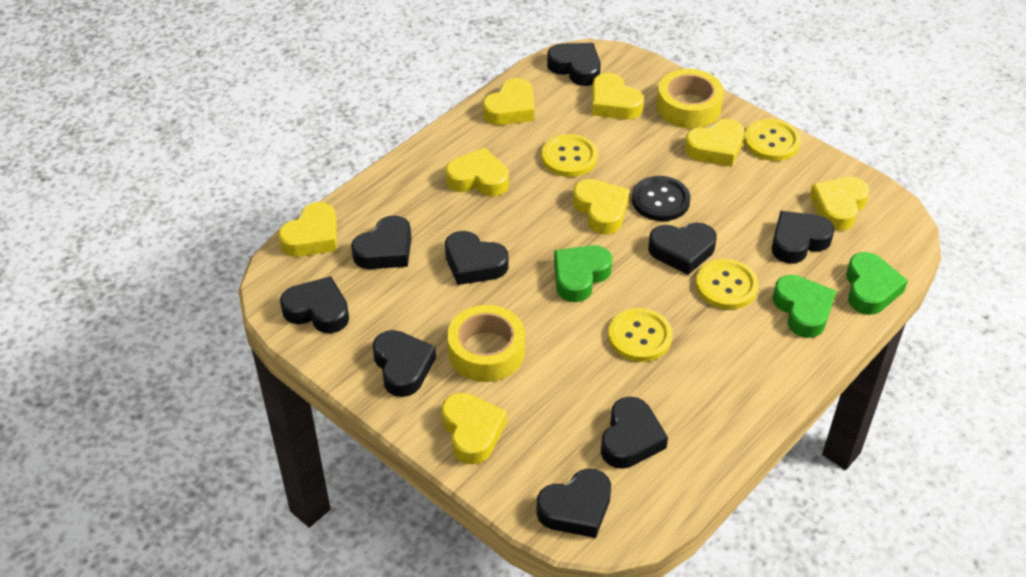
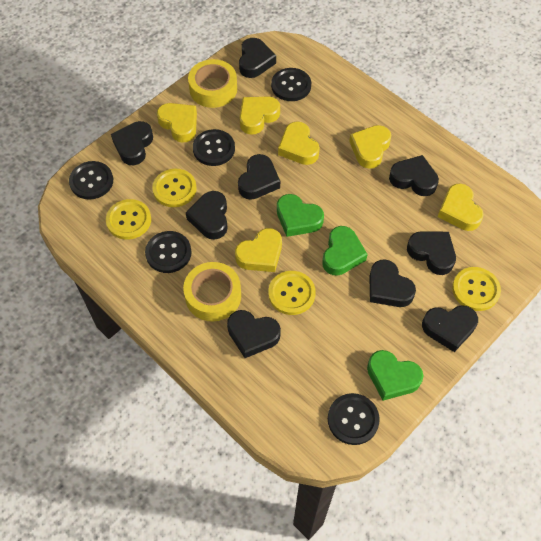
black button: [632,176,691,221] = 1 -> [69,161,113,200] [145,231,192,273] [193,129,235,166] [271,68,311,101] [328,393,380,445] = 5
yellow heart: [278,202,337,257] [441,393,507,464] [445,148,509,196] [483,78,534,125] [573,179,630,234] [592,73,644,119] [685,119,744,167] [810,177,870,231] = 8 -> [157,103,197,143] [235,228,282,272] [240,96,280,135] [278,122,320,165] [349,125,391,169] [438,184,484,231] = 6

